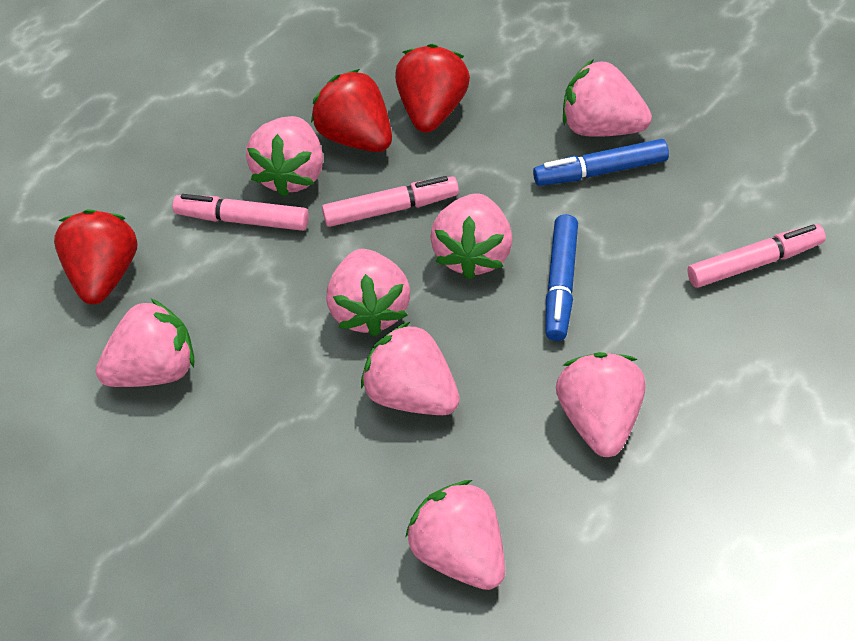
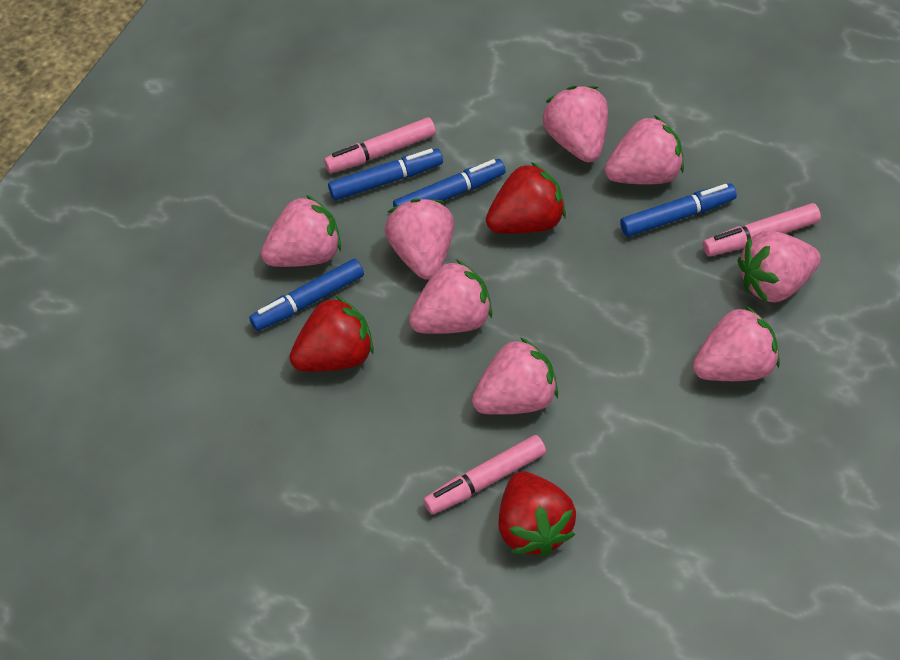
blue marker: [533,139,669,186] [546,214,578,341] = 2 -> [249,259,364,331] [328,148,443,201] [393,159,505,207] [620,183,737,237] = 4

